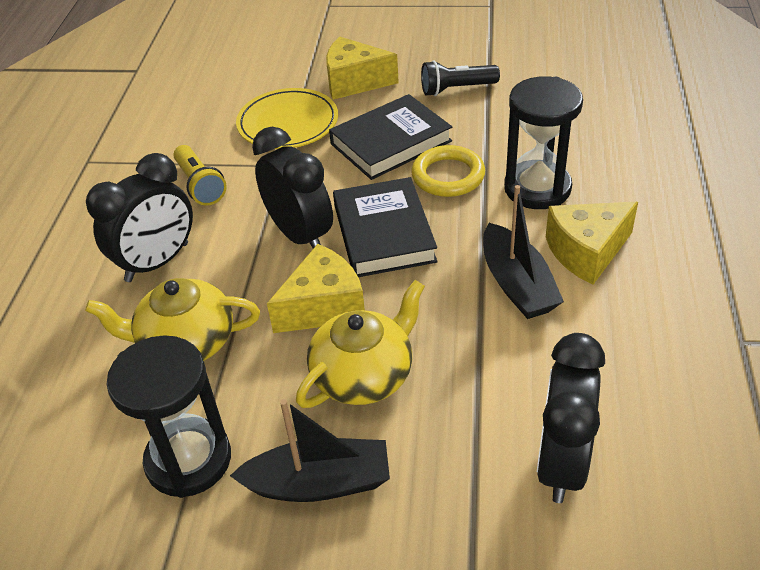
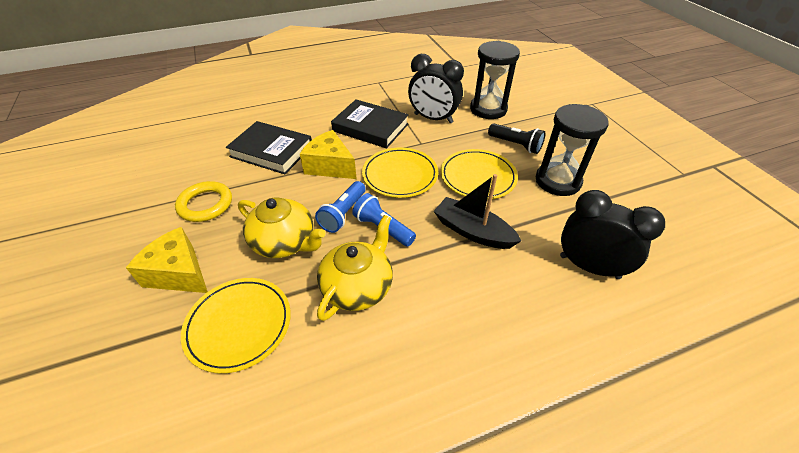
black boat: [230,399,390,502] [483,185,564,319] = 2 -> [434,174,521,249] = 1
black clock: [86,153,193,282] [252,127,333,249] [537,333,605,503] = 3 -> [408,54,464,123] [560,190,665,279] = 2
blue flashlight: none = 0 -> [315,181,366,233] [352,193,416,247] = 2
yellow cheese: [267,244,365,333] [326,37,399,100] [546,202,638,284] = 3 -> [126,227,208,293] [300,130,357,179] = 2
yellow flashlight: [173,145,227,206] = 1 -> none = 0
yellow plate: [236,88,338,149] = 1 -> [181,278,291,373] [362,148,438,198] [441,149,518,200] = 3

